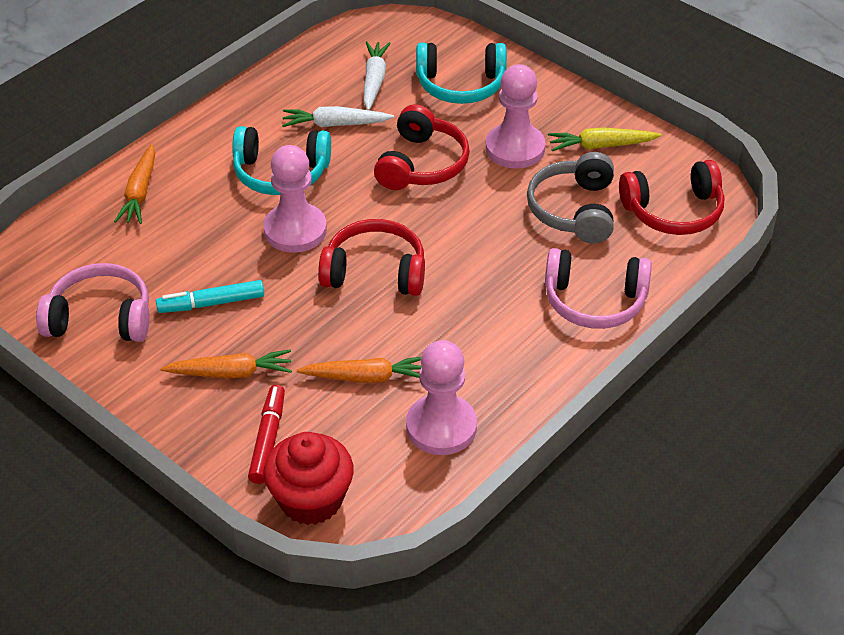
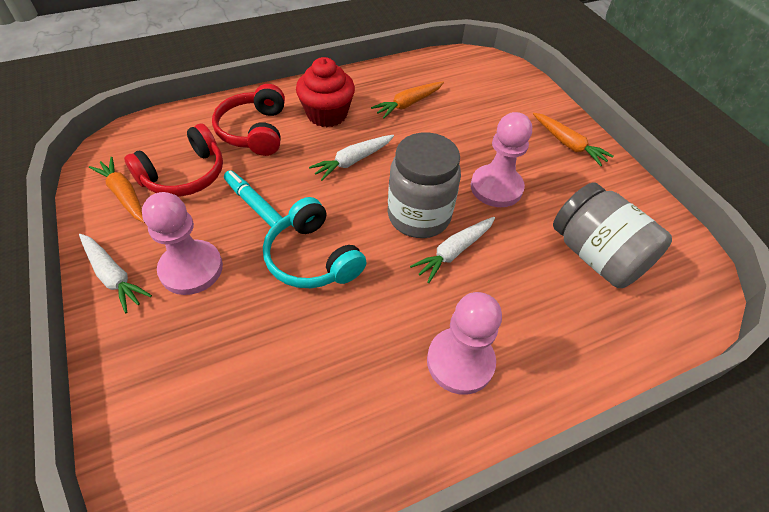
grey headphones: [527,152,614,243] = 1 -> none = 0
grey jar: none = 0 -> [388,132,461,238] [553,183,672,288] = 2
pink headphones: [36,263,150,342] [545,248,652,329] = 2 -> none = 0
red headphones: [318,219,425,296] [374,104,470,190] [619,160,724,235] = 3 -> [124,124,223,197] [212,84,285,156] = 2
red marker: [248,385,285,484] = 1 -> none = 0
turquoise headphones: [232,126,331,195] [416,43,507,104] = 2 -> [263,197,367,288] = 1
white carrot: [282,106,394,127] [364,41,391,110] = 2 -> [79,234,152,313] [309,135,394,181] [410,217,495,283] = 3
yellow carrot: [548,127,662,151] = 1 -> none = 0

